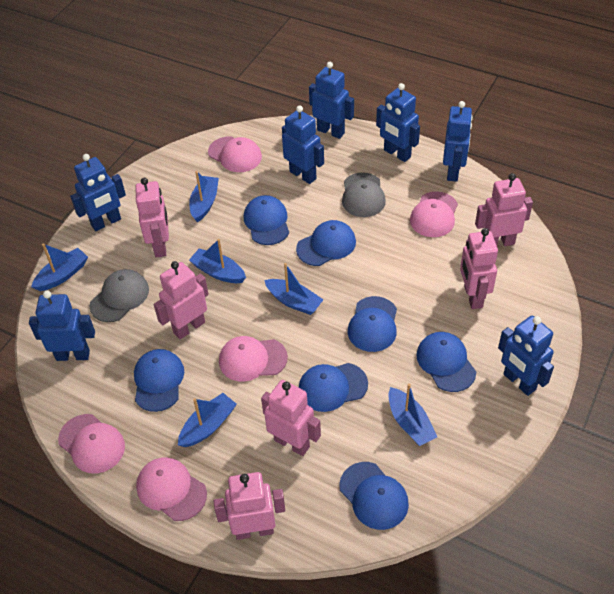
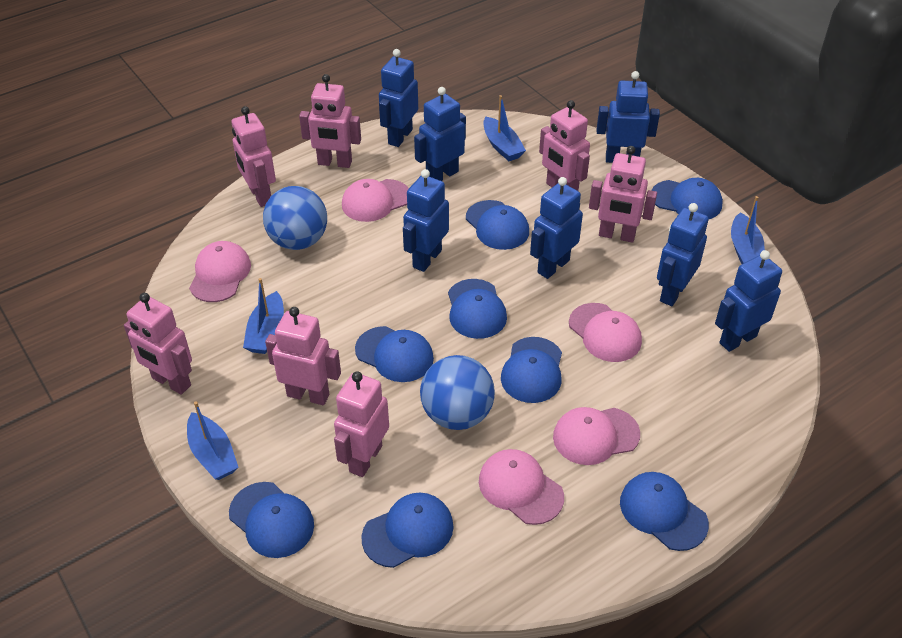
blue ball: none = 0 -> [263,186,327,250] [420,355,495,430] = 2
blue boat: [31,243,88,291] [178,393,237,447] [189,171,219,222] [189,239,246,283] [264,263,323,315] [388,384,437,446] = 6 -> [187,401,239,480] [243,278,284,354] [483,95,526,161] [731,196,765,264] = 4
blue cap: [134,349,184,412] [244,195,289,245] [296,220,356,266] [299,363,368,412] [339,462,409,530] [348,296,397,352] [416,332,476,392] = 7 -> [229,482,314,558] [355,326,434,382] [361,493,453,568] [448,279,507,339] [466,200,529,250] [501,337,562,403] [620,472,709,551] [651,178,723,219] = 8
grey cap: [89,269,149,322] [342,172,386,217] = 2 -> none = 0
pink robot: [136,178,169,257] [154,261,209,339] [214,472,285,540] [261,380,321,456] [460,228,498,309] [475,173,533,246] = 6 -> [124,293,192,395] [231,106,276,207] [265,307,341,405] [299,74,361,168] [334,371,389,477] [539,100,590,191] [589,146,657,243] = 7

